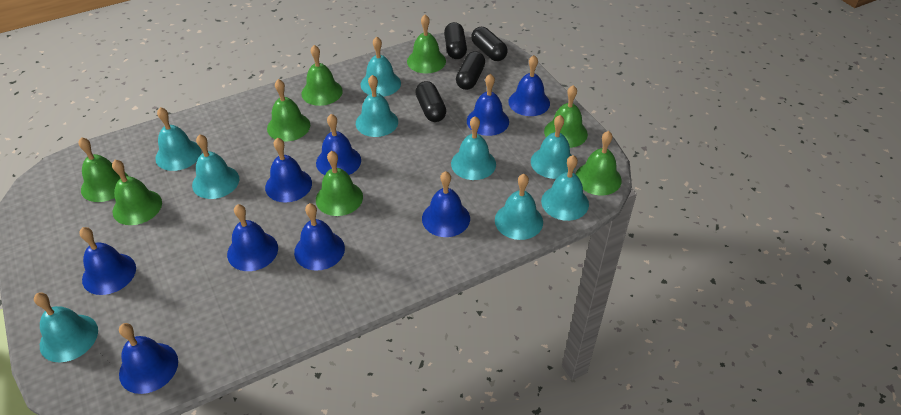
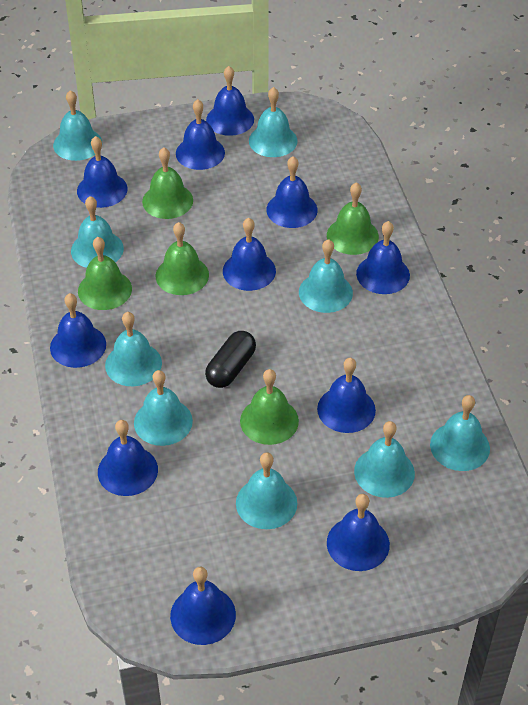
black capsule: [415,81,446,122] [444,22,467,59] [456,51,485,90] [471,27,508,61] = 4 -> [205,331,256,388] = 1
blue bell: [79,227,136,295] [119,323,178,394] [227,204,278,271] [265,138,312,202] [294,203,345,271] [316,114,361,175] [422,171,470,237] [467,74,509,136] [508,55,550,116] = 9 -> [50,293,106,368] [77,136,128,208] [98,420,158,496] [170,567,236,645] [176,99,225,170] [206,66,254,136] [223,218,276,291] [266,156,318,228] [317,358,376,433] [327,494,390,571] [356,221,410,294] = 11
green bell: [78,137,128,202] [112,160,162,225] [267,79,310,141] [301,45,343,106] [316,151,363,216] [407,15,446,73] [544,85,588,148] [576,131,622,195] = 8 -> [78,237,132,310] [142,147,193,219] [156,222,209,295] [240,369,299,445] [327,182,379,255] = 5

